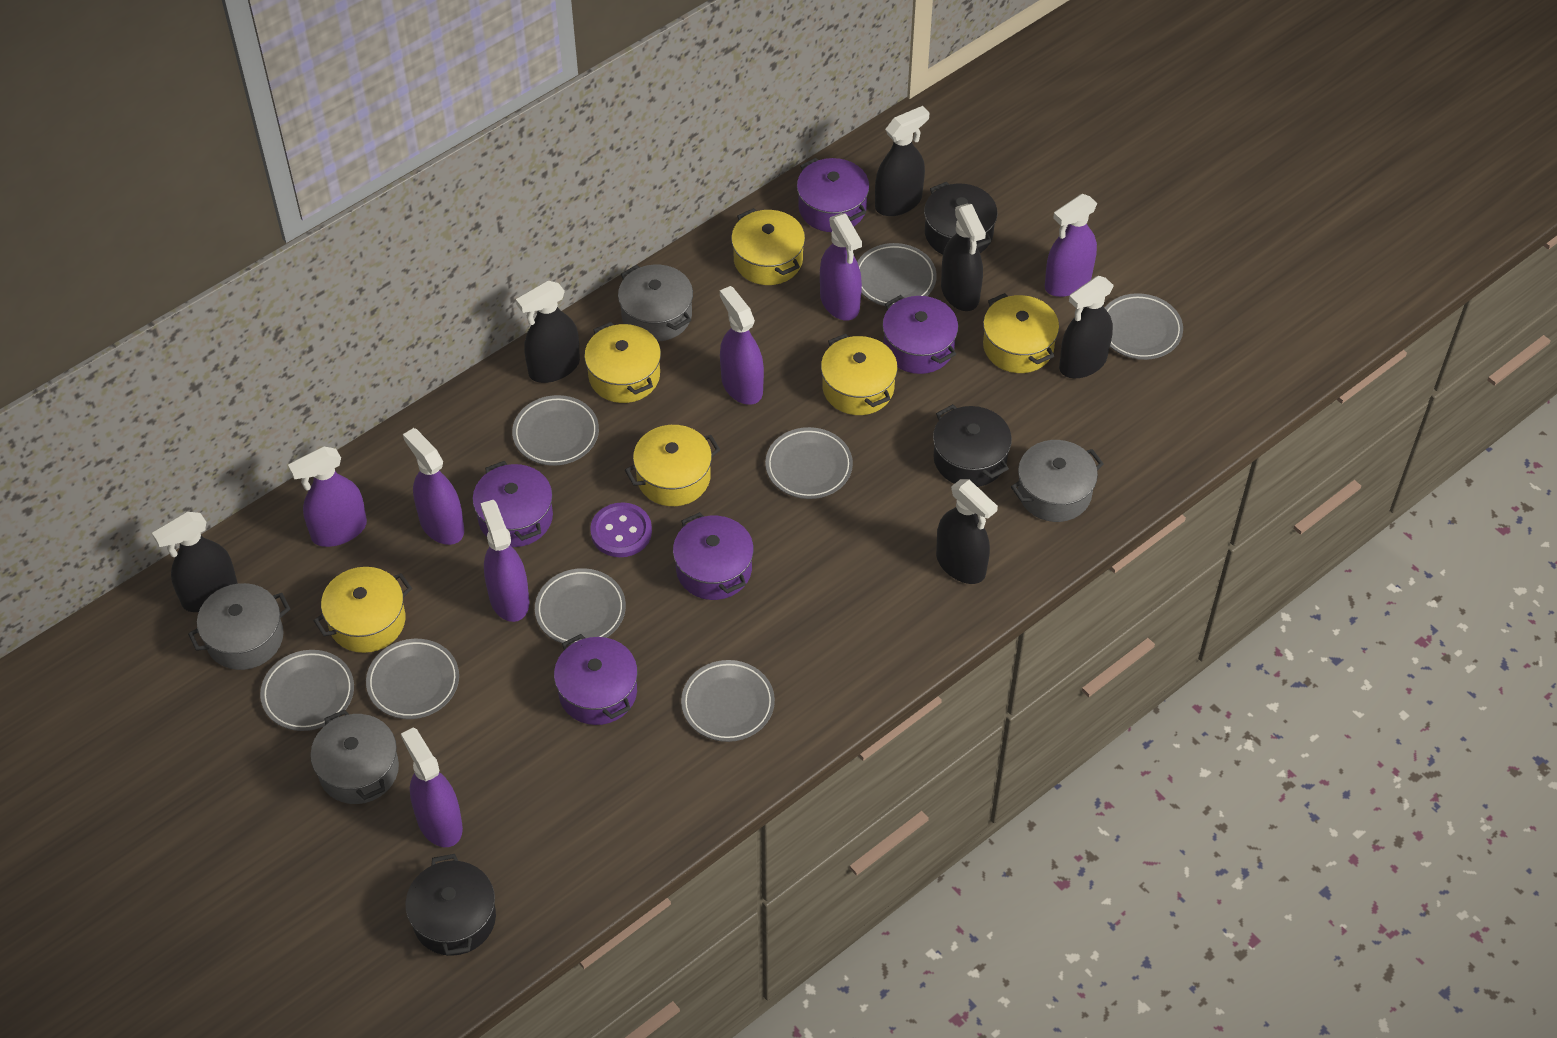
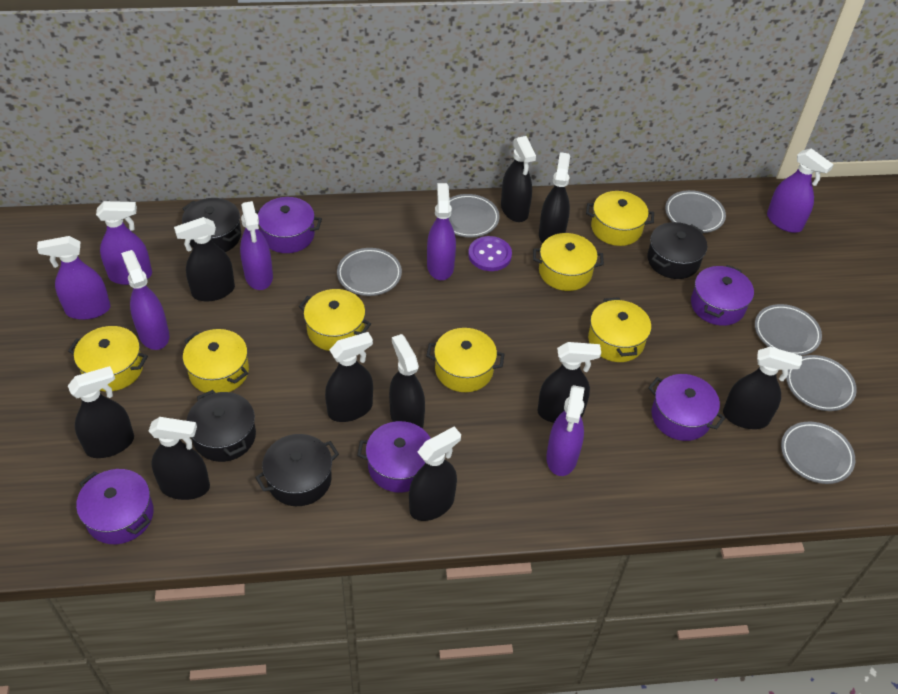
black pot: [406,854,496,956] [924,182,998,255] [933,404,1012,487] = 3 -> [182,198,241,252] [187,390,256,462] [255,434,339,506] [647,222,707,279] = 4
black spray bottle: [152,512,238,612] [516,281,580,383] [875,106,929,216] [936,479,998,584] [941,204,986,311] [1059,276,1114,378] = 6 -> [68,366,134,458] [149,417,210,500] [174,217,235,301] [325,332,373,422] [389,334,425,429] [409,427,461,521] [501,136,536,222] [538,342,601,423] [539,152,570,244] [723,347,802,429] = 10
grey plate: [260,650,354,731] [366,639,459,719] [512,395,599,466] [535,568,626,645] [681,660,775,742] [765,427,853,499] [857,243,937,307] [1105,293,1183,360] = 8 -> [337,248,402,296] [449,194,500,237] [665,190,726,233] [755,304,822,356] [781,422,855,484] [786,355,857,411] = 6
grey pot: [188,583,290,670] [310,709,399,804] [618,265,693,342] [1011,440,1104,522] = 4 -> none = 0
yellow pot: [313,567,412,653] [584,322,661,403] [625,425,720,506] [731,208,805,285] [821,334,898,415] [983,293,1059,373] = 6 -> [68,326,148,392] [183,329,249,393] [299,289,371,351] [426,328,504,392] [533,233,604,291] [586,191,654,246] [588,297,651,362] = 7

